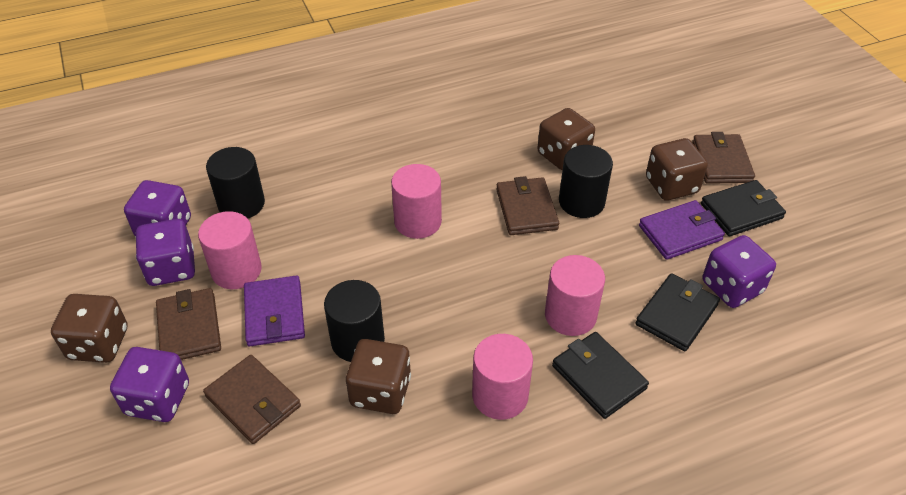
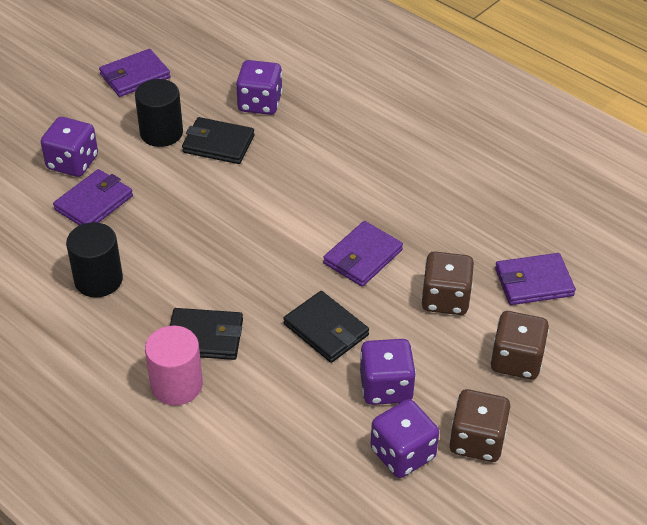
black cylinder: [206,147,265,219] [324,280,385,362] [559,145,613,218] = 3 -> [66,222,123,298] [135,79,183,147] = 2
brown dice: [51,294,128,363] [346,339,411,414] [537,108,595,170] [646,138,708,201] = 4 -> [421,252,474,315] [449,389,510,462] [490,311,549,379] = 3
brown wallet: [156,288,221,360] [203,355,301,444] [496,176,559,235] [692,132,755,184] = 4 -> none = 0
pink cylinder: [198,211,262,289] [391,164,442,239] [472,334,533,420] [545,255,605,336] = 4 -> [145,326,203,405] = 1
purple wallet: [244,275,305,346] [639,200,725,260] = 2 -> [53,169,133,226] [99,49,171,97] [323,221,403,287] [495,253,576,305] = 4

